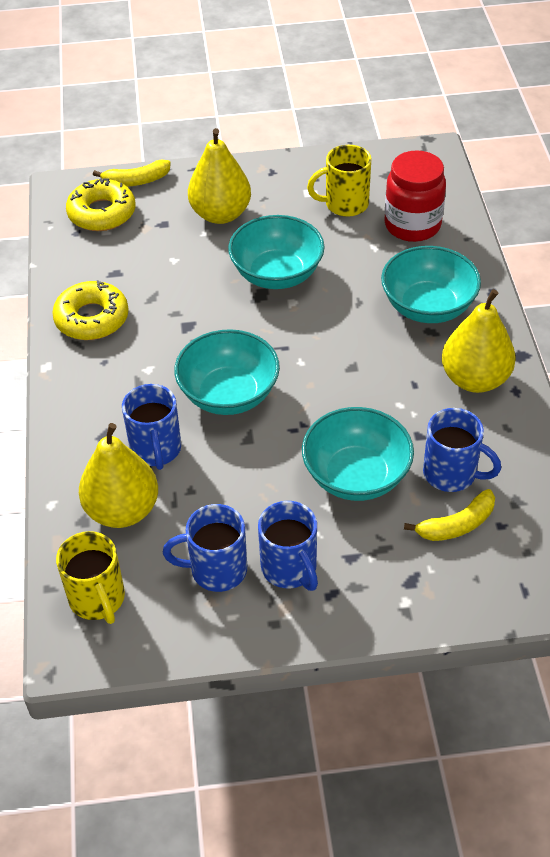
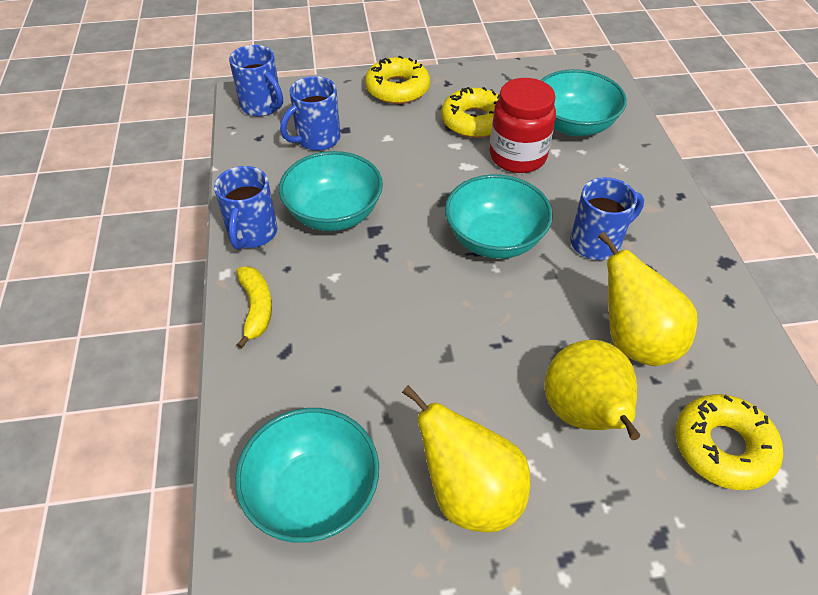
yellow banana: [93,160,171,187] [404,489,495,541] = 2 -> [236,266,272,349] = 1
yellow donut: [52,280,129,340] [66,178,136,231] = 2 -> [365,55,430,104] [441,87,500,138] [675,394,783,490] = 3
yellow mug: [56,531,125,624] [307,145,371,217] = 2 -> none = 0

